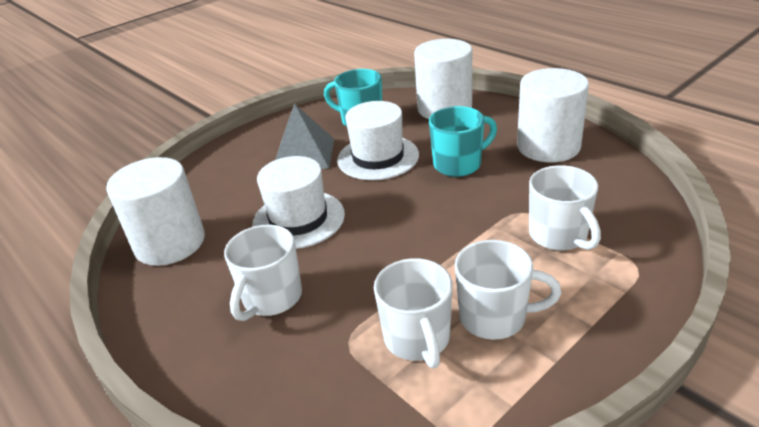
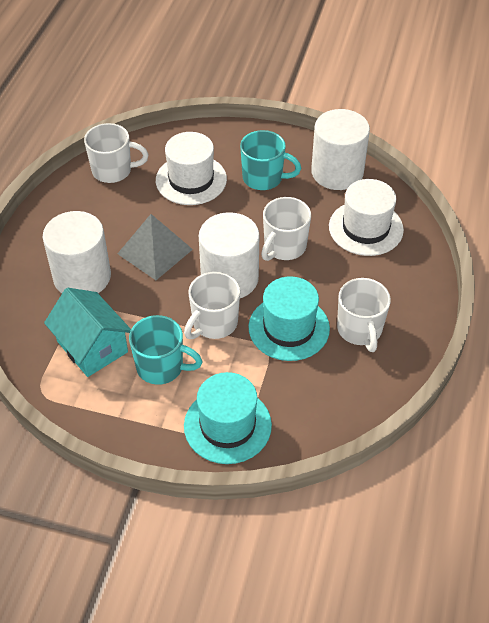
turquoise hat: none = 0 -> [184,372,272,464] [248,276,330,361] = 2
turquoise house: none = 0 -> [44,288,131,377] = 1

